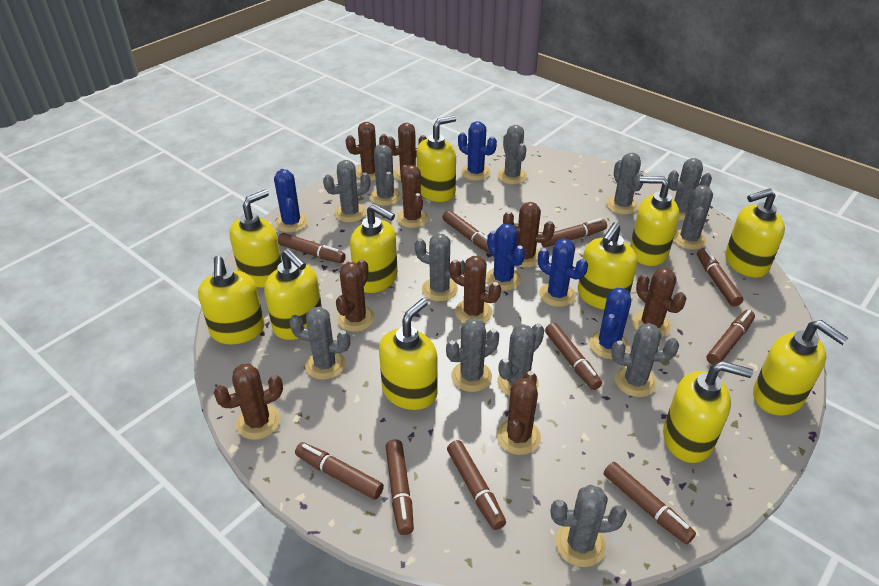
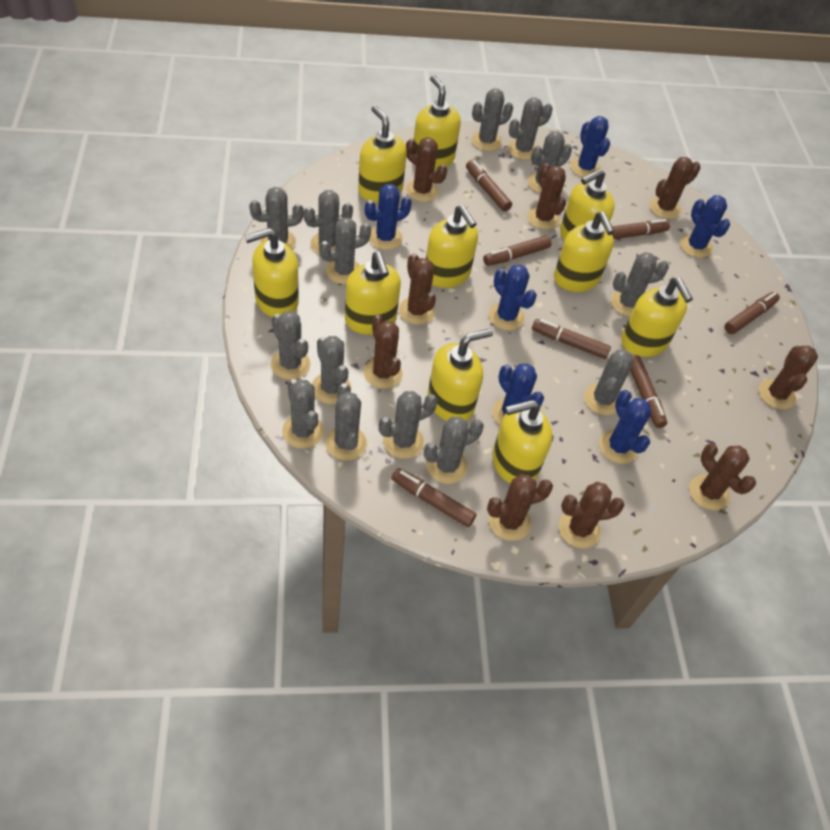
blue cactus: [274,169,308,233] [458,121,497,181] [486,223,525,291] [538,238,588,307] [589,288,631,359] = 5 -> [365,184,412,250] [489,265,537,331] [492,363,544,426] [570,116,610,178] [599,390,651,464] [680,195,730,258] = 6
brown marker: [278,233,346,263] [295,442,384,499] [385,439,414,535] [442,210,491,254] [447,440,506,530] [541,218,607,247] [545,323,602,390] [604,462,696,544] [697,248,743,307] [707,310,755,365] = 10 -> [391,468,476,527] [466,160,512,212] [483,235,552,266] [532,319,611,359] [612,219,670,239] [630,355,667,428] [724,292,780,334] = 7
grey cactus: [289,307,350,380] [323,160,371,222] [370,145,401,206] [415,234,465,302] [446,318,499,392] [497,125,527,185] [497,323,544,397] [551,485,627,567] [606,153,643,215] [611,323,679,397] [667,158,712,220] [673,185,713,250] = 12 -> [249,187,304,249] [271,311,310,380] [282,379,324,448] [304,190,353,255] [312,336,351,404] [319,217,371,284] [325,383,367,460] [378,391,438,459] [424,417,484,484] [471,89,513,151] [508,98,553,160] [528,131,572,193] [584,350,633,415] [611,252,669,317] = 14
yellow soap dispenser: [198,256,265,344] [229,189,282,287] [264,249,322,340] [350,204,398,293] [379,298,438,410] [417,115,456,202] [578,222,637,310] [630,176,679,266] [663,361,753,463] [725,188,785,278] [753,320,848,416] = 11 -> [245,228,299,317] [345,252,401,335] [358,105,407,203] [414,75,461,170] [426,205,478,288] [428,328,493,421] [492,400,552,484] [554,212,614,292] [560,169,615,241] [621,278,693,357] = 10

